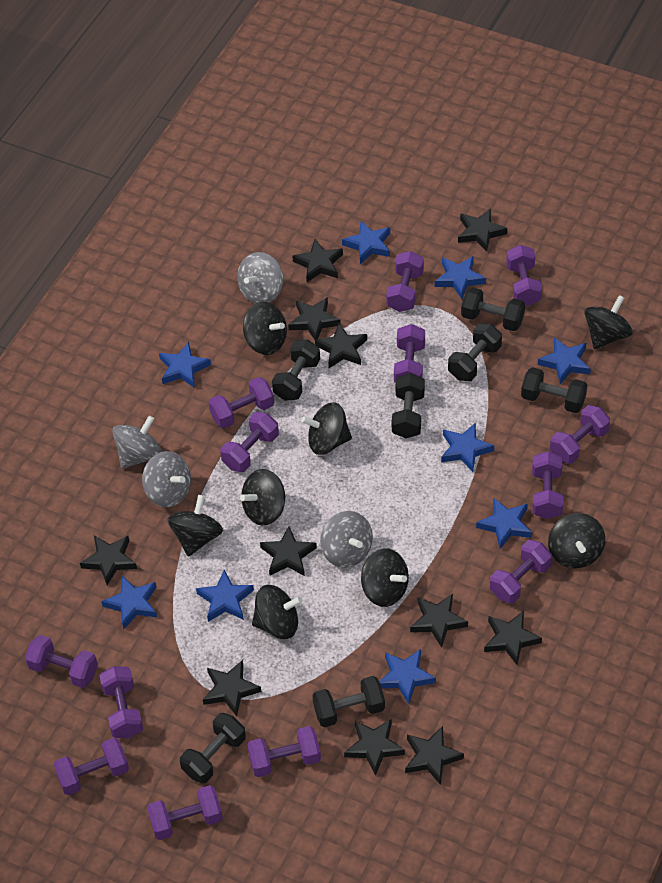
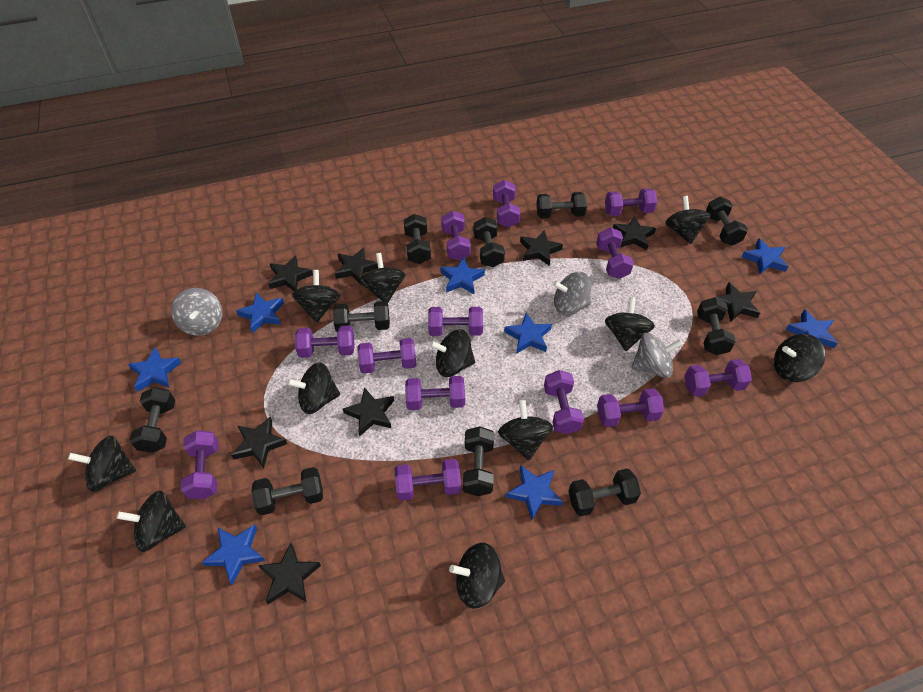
black dumbbell: [180,713,246,783] [272,340,320,400] [312,676,385,727] [392,373,425,438] [448,324,502,381] [461,287,525,331] [521,367,587,413] = 7 -> [129,387,175,453] [251,467,323,515] [333,301,390,332] [404,214,431,264] [463,426,494,496] [474,217,505,267] [536,192,587,219] [568,468,641,516] [697,297,736,355] [706,197,748,246] = 10
black spinning top: [167,495,223,557] [240,469,285,526] [243,302,287,355] [252,585,302,639] [301,402,352,455] [361,548,409,607] [548,513,605,568] [584,295,633,349] = 8 -> [68,435,136,492] [116,491,186,552] [287,363,340,414] [292,270,340,323] [359,253,406,303] [430,329,475,377] [449,543,505,609] [498,400,553,460] [605,297,655,351] [665,196,711,244] [774,334,825,382] = 11
black star: [80,536,137,585] [203,660,261,716] [260,526,317,576] [288,297,341,340] [292,239,343,282] [315,323,367,368] [344,719,405,776] [405,726,464,785] [410,594,468,647] [458,208,507,252] [484,611,542,665] = 11 -> [231,417,287,468] [258,543,321,604] [268,256,313,291] [335,248,378,285] [343,387,394,436] [520,230,563,266] [613,216,656,250] [715,282,760,322] = 8
blue star: [101,576,157,629] [159,342,211,388] [196,570,254,622] [342,221,390,264] [379,649,436,704] [435,256,486,299] [441,423,494,472] [476,498,532,549] [538,337,591,384] = 9 -> [128,347,182,392] [201,524,265,585] [236,293,284,333] [440,257,485,294] [504,313,552,353] [506,465,563,520] [742,238,789,274] [785,309,838,348] = 8
grey spinning top: [112,416,162,469] [142,451,191,507] [237,252,283,303] [320,511,373,568] = 4 -> [171,288,223,336] [553,272,591,316] [631,333,683,378] = 3

